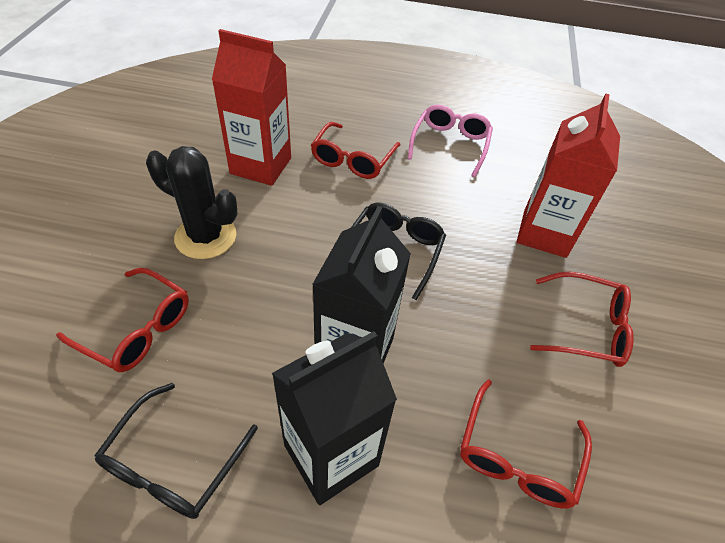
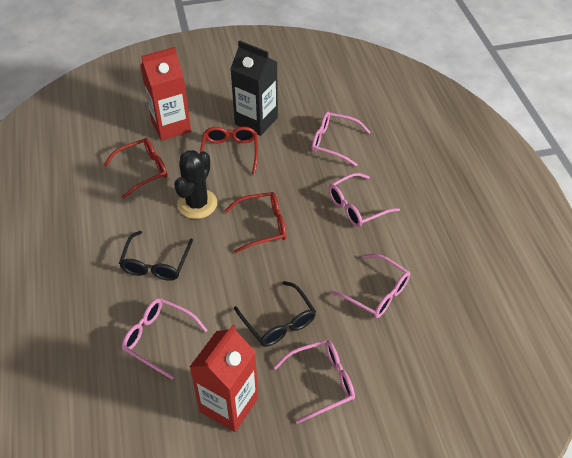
black carton: [272,331,397,505] [312,206,411,364] = 2 -> [230,40,278,136] = 1
pink glasses: [407,105,493,177] = 1 -> [122,298,208,379] [274,340,355,424] [312,112,371,166] [328,173,400,227] [330,254,410,318] = 5
red glasses: [56,268,189,372] [311,122,401,179] [460,379,592,509] [530,272,634,367] = 4 -> [104,138,168,199] [200,127,258,175] [225,192,286,253] = 3

